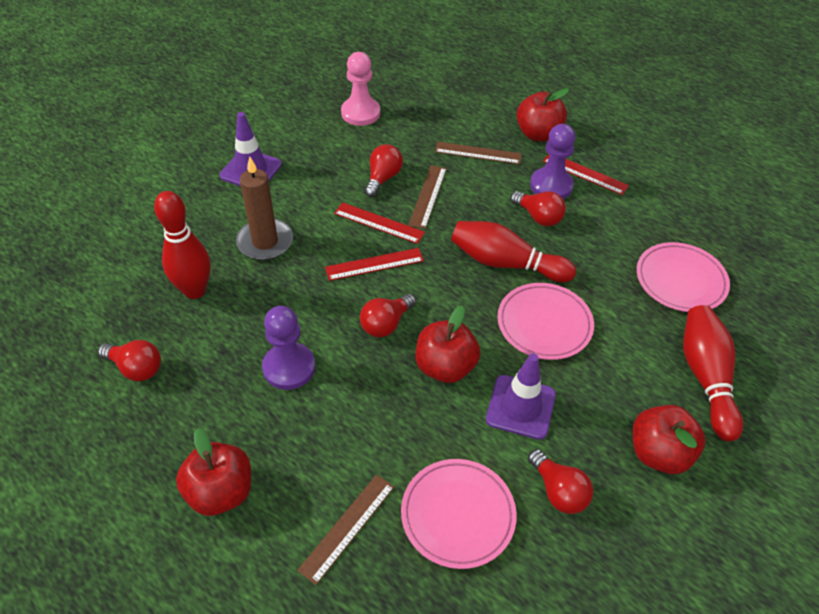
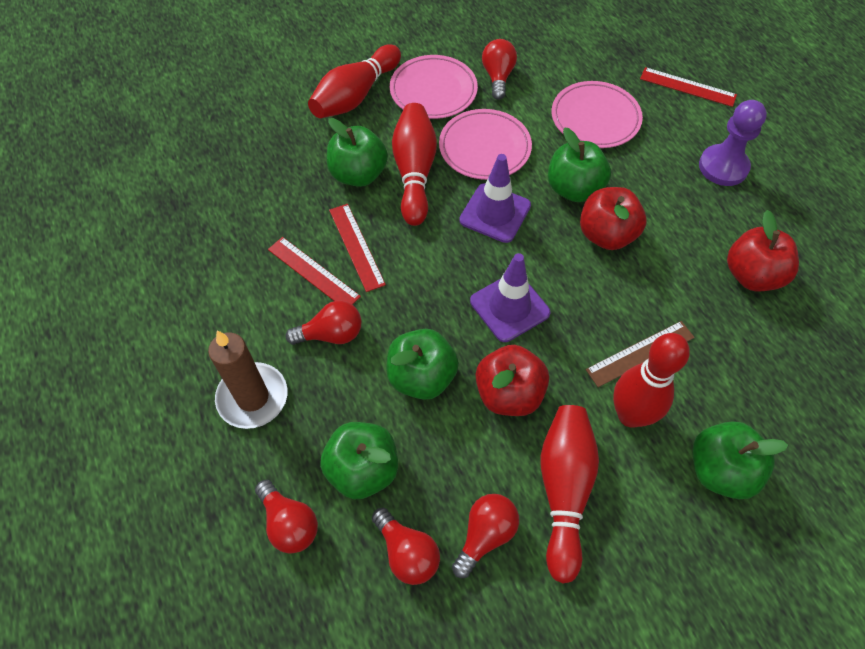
brown ruler: [297,474,394,585] [409,165,447,229] [435,142,522,164] = 3 -> [586,321,695,387] = 1
green apple: none = 0 -> [320,422,398,499] [327,118,388,187] [387,329,459,400] [548,128,611,202] [693,421,788,499] = 5
pink pawn: [341,52,380,126] = 1 -> none = 0
purple pawn: [262,306,315,390] [530,124,576,199] = 2 -> [699,100,767,186] = 1
red apple: [176,428,251,516] [415,306,481,383] [517,88,569,141] [632,405,705,474] = 4 -> [476,345,549,416] [580,187,646,250] [727,210,799,291] = 3
red bowling pin: [154,191,210,299] [451,221,576,282] [683,305,743,441] = 3 -> [308,44,401,118] [392,103,437,226] [541,405,599,584] [613,333,690,428] = 4

